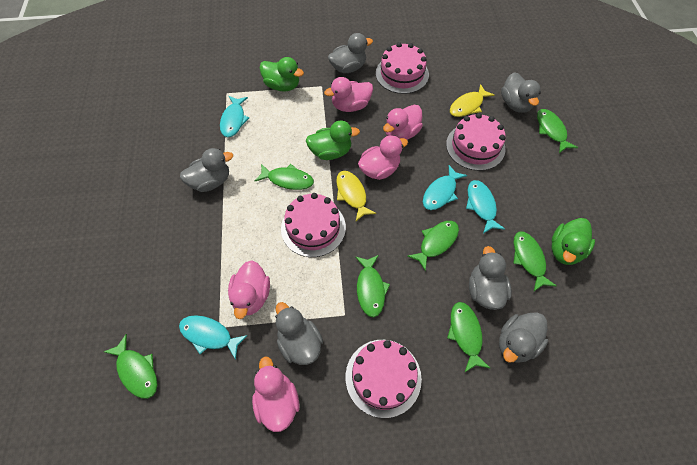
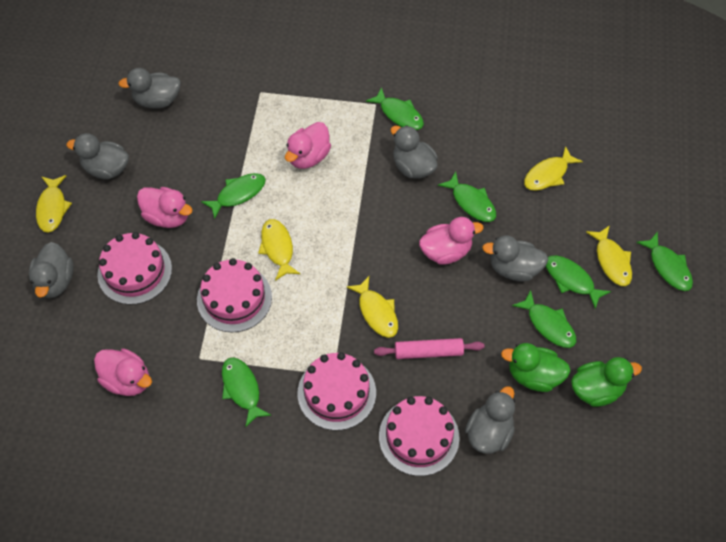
green duck: [260,57,304,92] [306,121,360,160] [552,218,595,265] = 3 -> [501,343,571,392] [571,357,642,407] = 2
pink duck: [228,260,270,319] [252,357,300,432] [324,77,373,112] [358,135,408,180] [383,105,423,140] = 5 -> [94,348,152,396] [137,187,193,228] [285,122,331,169] [419,217,483,264] = 4
pink rolling pin: none = 0 -> [374,338,485,359] = 1
turquoise fish: [179,315,248,360] [220,96,249,137] [423,165,467,210] [466,180,505,234] = 4 -> none = 0
yellow fish: [336,171,376,221] [450,84,495,117] = 2 -> [36,175,72,233] [258,219,300,281] [346,276,398,338] [524,146,583,191] [586,225,632,286] = 5

